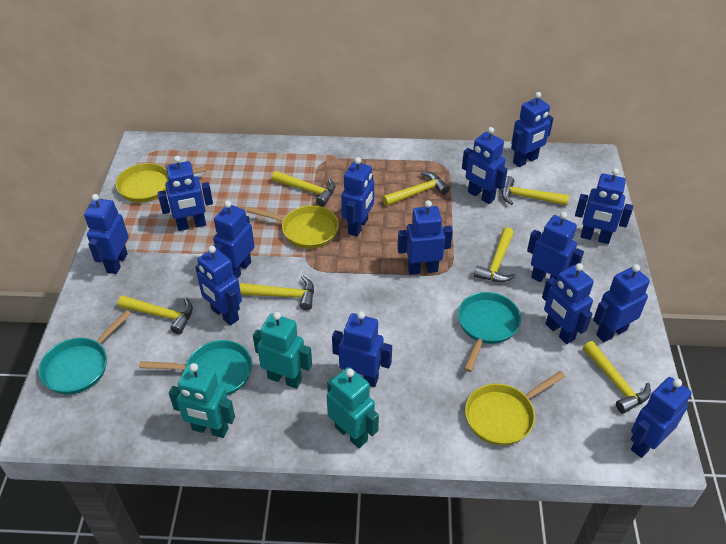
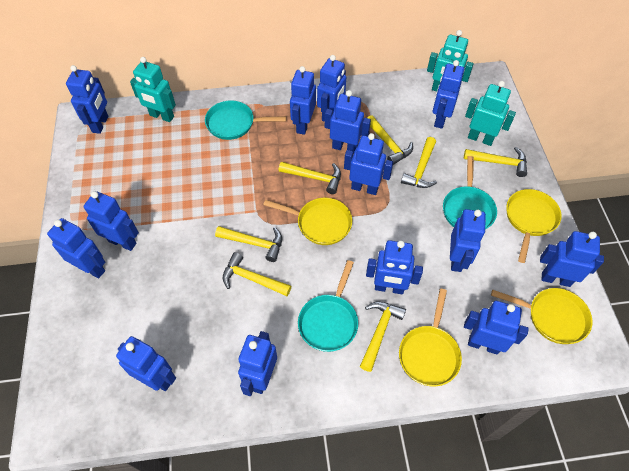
yellow pan: [116,163,206,203] [247,205,339,249] [465,371,565,446] = 3 -> [263,198,352,245] [399,289,462,387] [491,288,592,344] [506,189,562,263] = 4

